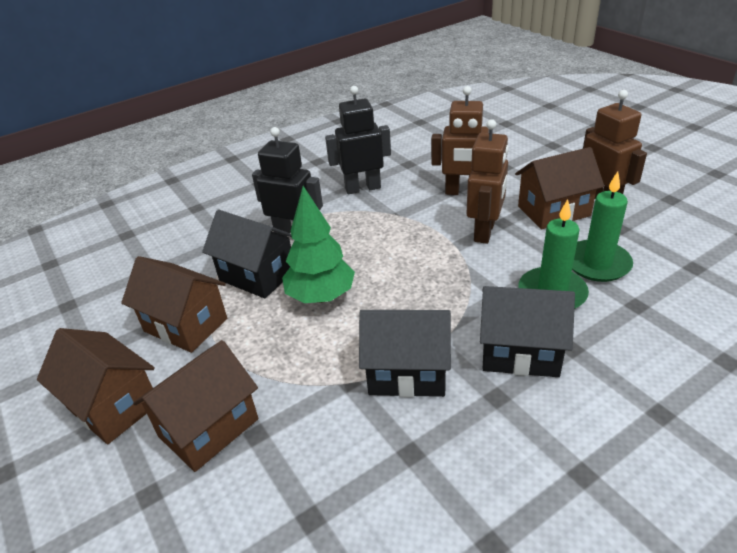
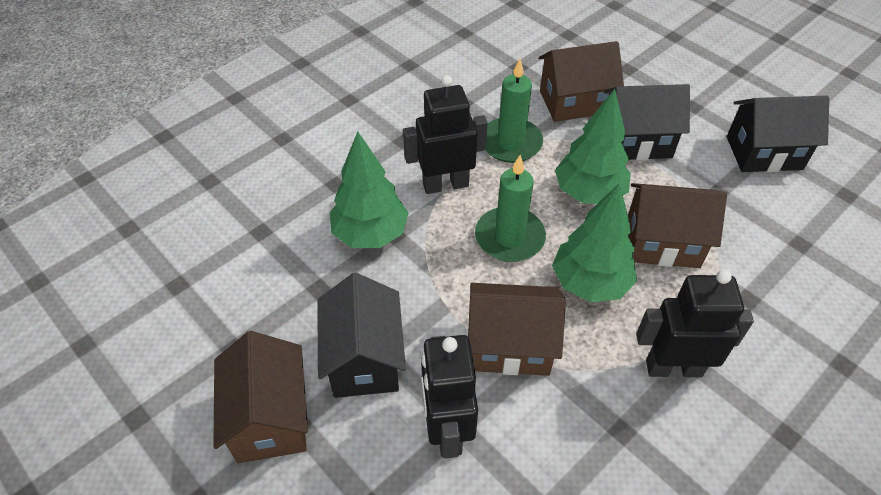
black robot: [252,127,323,237] [325,86,391,194] = 2 -> [403,75,488,194] [421,335,478,458] [636,270,754,377] = 3
brown robot: [431,86,489,195] [467,119,509,244] [583,90,647,199] = 3 -> none = 0
green tree: [282,186,355,303] = 1 -> [330,132,409,248] [552,183,637,302] [555,89,631,204] = 3

